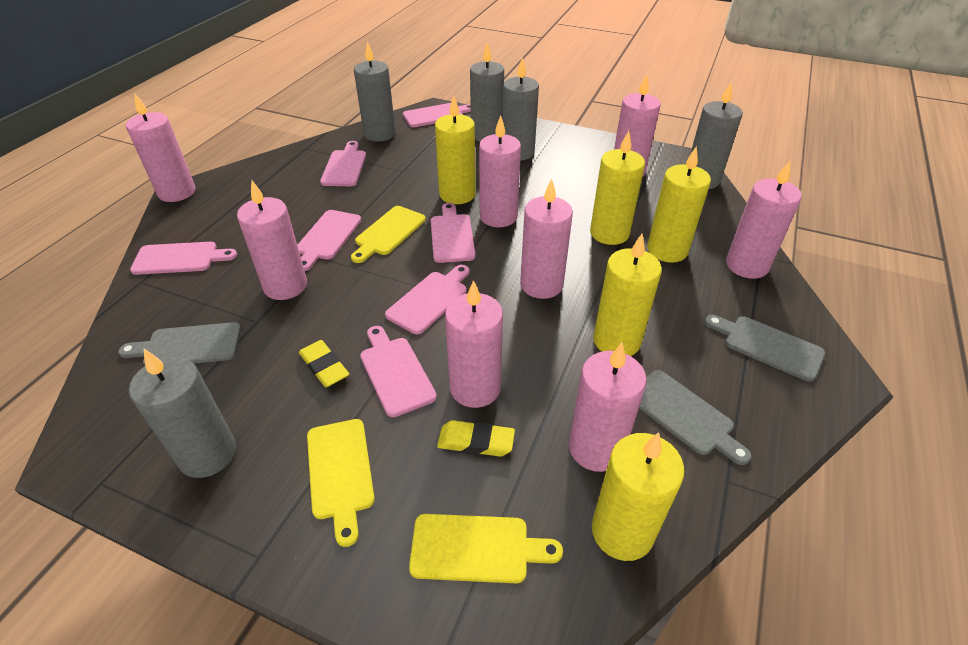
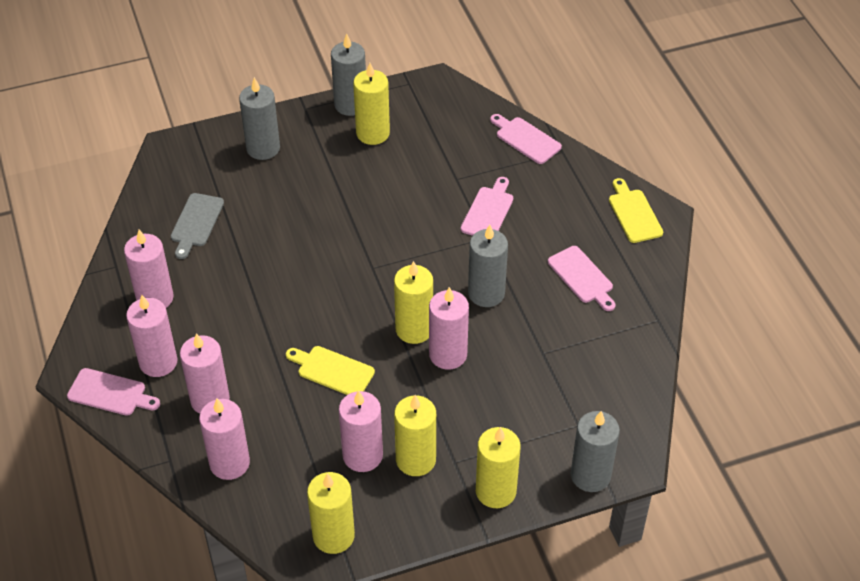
grey candle: [129,349,236,478] [354,41,396,142] [470,43,504,142] [502,58,539,160] [690,83,743,189] = 5 -> [239,77,280,160] [331,34,366,116] [468,225,508,307] [570,411,620,492] = 4
grey cutting board: [118,322,241,365] [639,370,751,465] [705,315,825,382] = 3 -> [171,193,224,259] = 1
pink candle: [126,93,195,202] [237,181,307,300] [445,280,503,408] [479,115,521,227] [520,179,573,299] [569,343,647,472] [614,75,661,176] [726,161,802,279] = 8 -> [124,230,174,308] [126,295,177,377] [180,333,230,414] [199,399,250,480] [339,390,383,472] [429,287,469,370] = 6
pink cutting board: [130,242,237,275] [297,210,361,271] [320,141,366,186] [360,326,437,417] [385,265,469,334] [403,103,471,127] [431,203,476,263] = 7 -> [67,368,160,416] [461,177,513,236] [490,114,562,164] [548,246,615,311] = 4
yellow cutting board: [307,419,375,547] [351,206,426,263] [409,514,563,583] = 3 -> [286,346,375,395] [609,178,663,243] = 2
yellow eraser: [299,340,349,387] [437,420,515,457] = 2 -> none = 0

